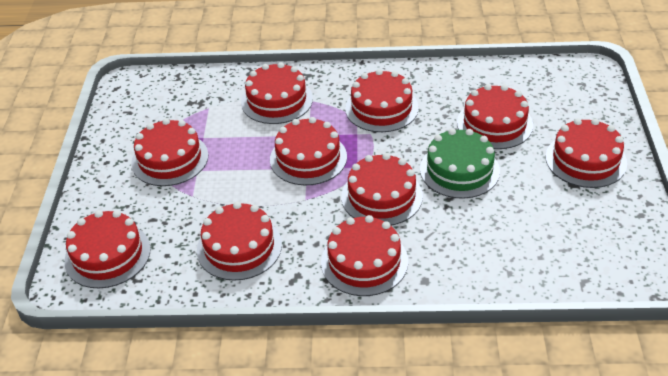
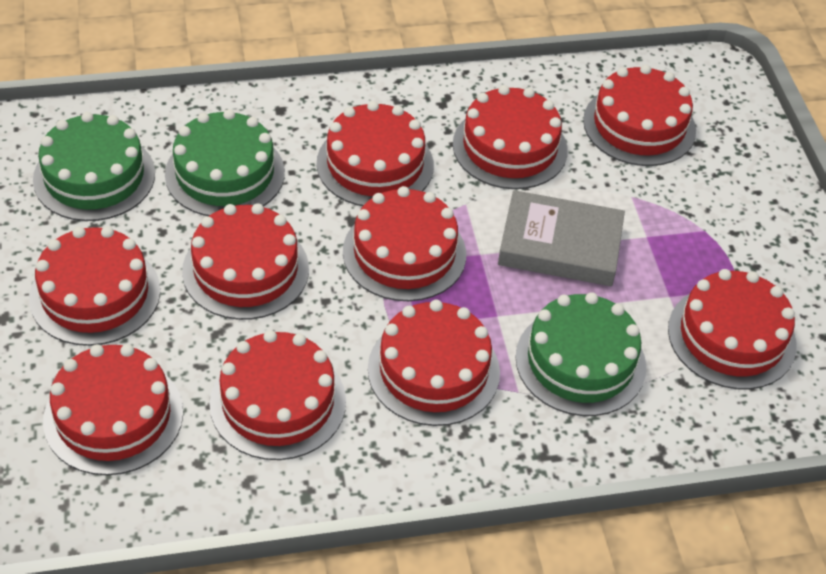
green cake: [420,128,500,199] = 1 -> [33,112,155,221] [165,109,285,216] [515,292,646,416] = 3
grey book: none = 0 -> [498,190,625,286] = 1

